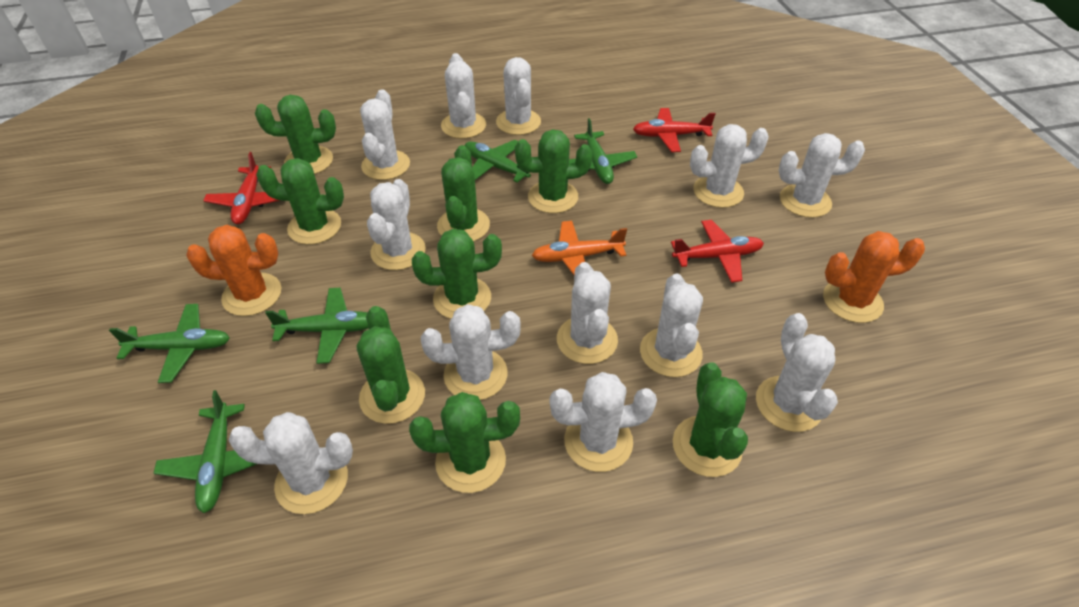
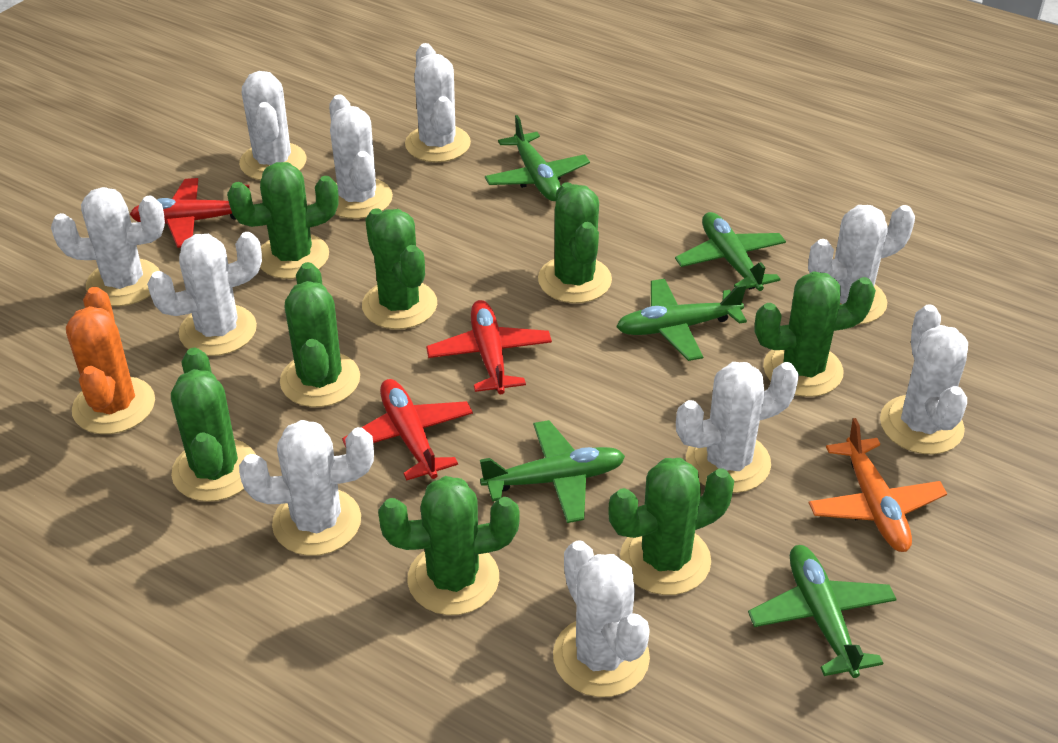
orange cactus: [186,225,281,316] [823,231,925,323] = 2 -> [66,287,155,434] = 1
white cactus: [228,412,353,514] [360,89,410,180] [367,179,426,270] [421,304,521,400] [441,53,486,139] [496,57,541,135] [550,372,657,472] [557,262,618,364] [640,274,703,377] [690,124,769,208] [756,313,838,432] [779,133,865,218] = 12 -> [51,187,165,306] [147,232,262,356] [239,71,307,180] [239,420,374,556] [329,94,393,219] [405,43,471,162] [553,540,650,697] [676,362,799,493] [808,205,915,325] [880,304,968,454] = 10

